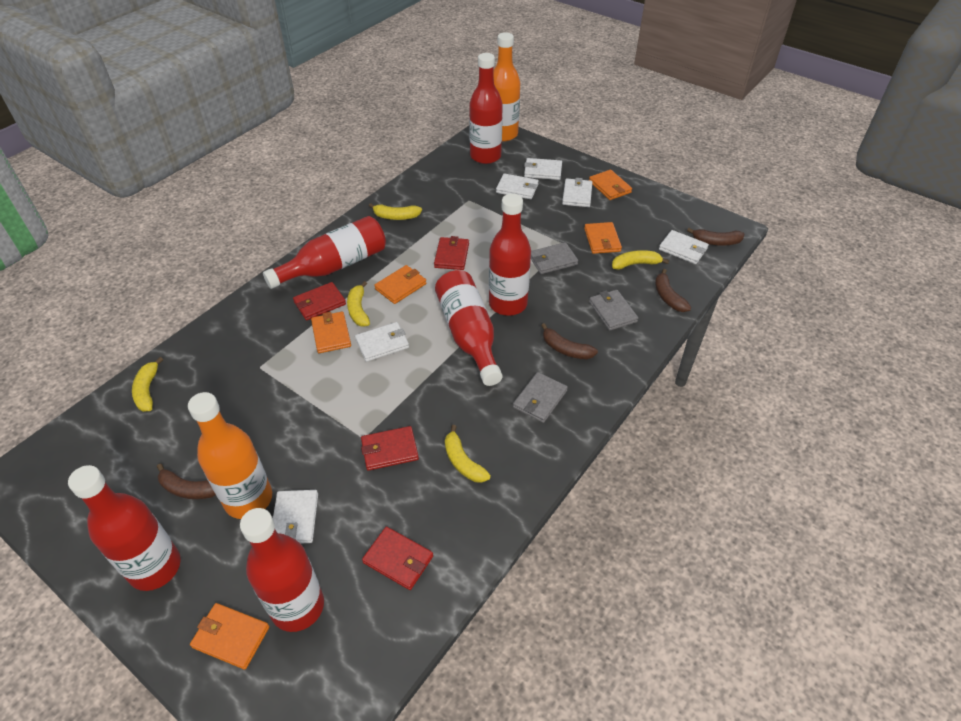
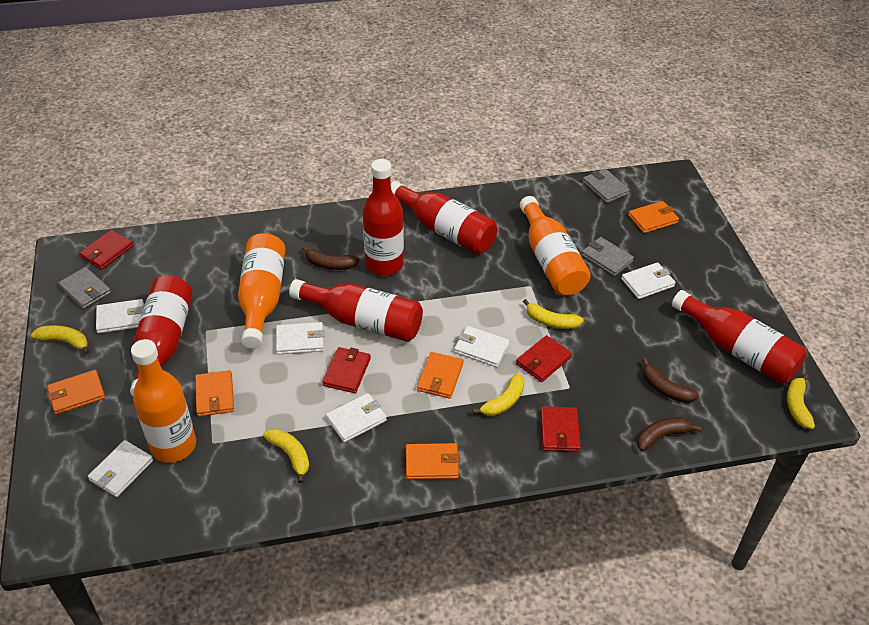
brown banana: [157,464,216,499] [541,323,598,359] [655,269,691,312] [687,228,744,246] = 4 -> [302,246,360,270] [637,418,701,451] [642,358,699,403] = 3
orange bottle: [188,392,272,519] [493,33,520,142] = 2 -> [131,339,196,463] [238,233,286,349] [520,196,591,295] = 3
red bottle: [68,465,181,591] [240,508,324,632] [263,216,386,289] [435,270,503,386] [469,53,503,164] [489,194,531,316] = 6 -> [130,276,193,396] [289,279,423,342] [363,159,404,276] [391,181,497,254] [672,290,807,384] = 5

